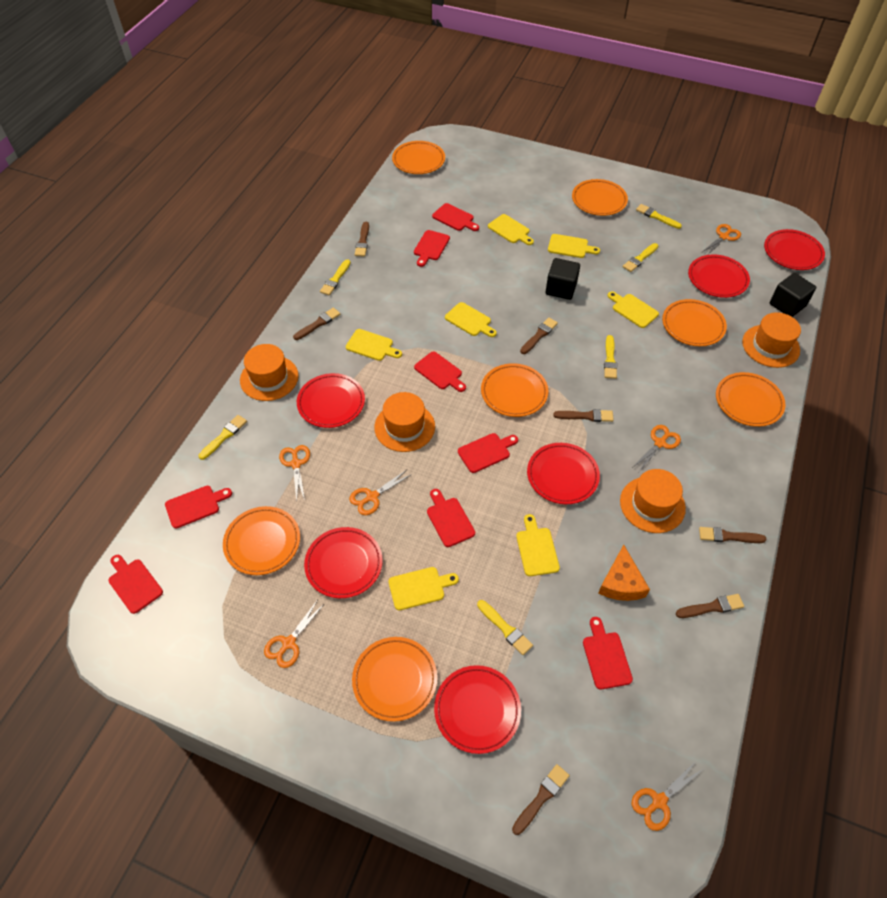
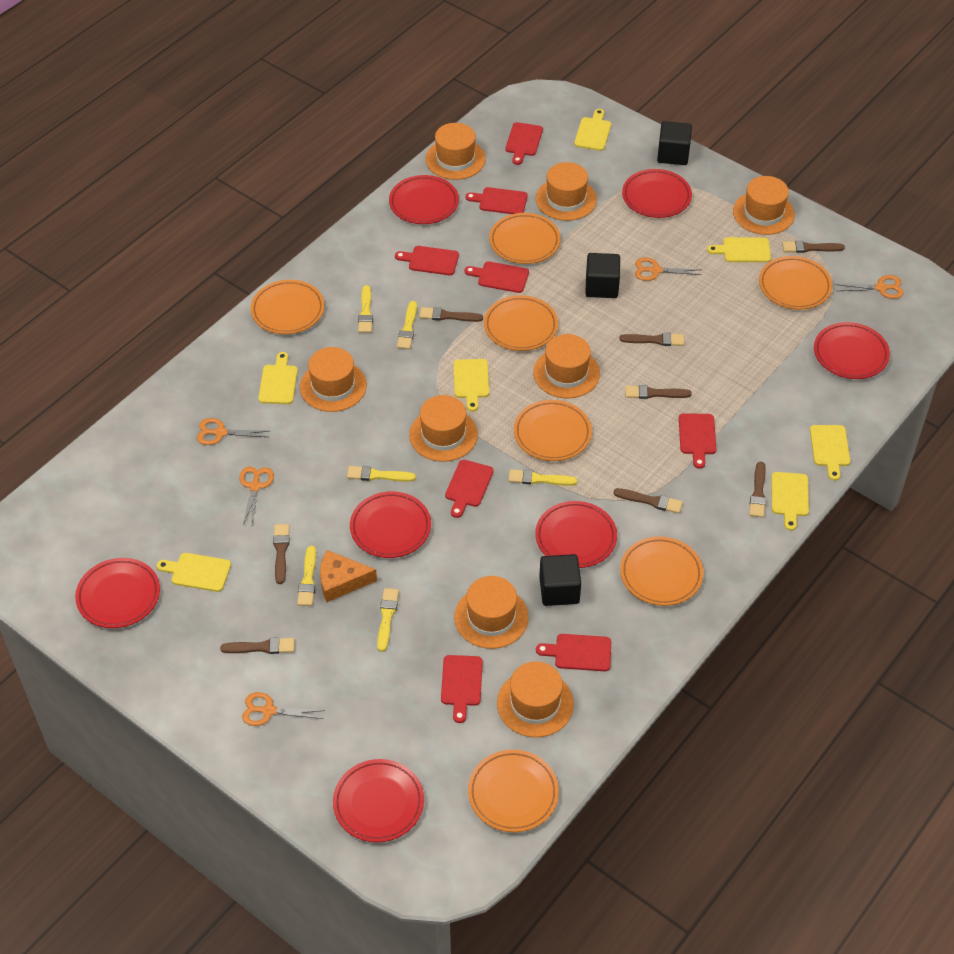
black cube: [546,258,580,300] [770,273,816,317] = 2 -> [539,554,581,606] [585,253,620,298] [657,121,692,165] = 3
brown brush: [293,308,340,340] [355,222,369,257] [512,764,570,835] [520,318,558,354] [554,409,614,422] [676,594,744,618] [699,527,766,543] = 7 -> [220,637,295,654] [273,524,290,584] [419,307,483,322] [614,488,683,514] [620,333,684,346] [625,385,692,399] [749,462,766,518] [782,240,845,253] = 8
orange hat: [240,344,299,401] [374,392,435,452] [620,469,686,533] [742,312,801,368] = 4 -> [300,347,367,412] [409,395,478,462] [426,123,486,180] [454,576,529,649] [497,661,574,737] [533,334,600,398] [536,162,597,221] [733,176,795,235] = 8
orange scissors: [264,599,325,668] [279,445,310,501] [349,470,412,515] [632,425,681,472] [632,761,703,831] [701,224,741,255] = 6 -> [197,418,269,445] [239,467,274,525] [242,692,325,726] [635,257,702,281] [835,275,904,299] = 5
red plate: [297,373,365,428] [304,527,383,598] [434,665,521,754] [527,443,600,504] [688,254,750,298] [764,229,825,270] = 6 -> [75,558,160,628] [333,759,424,843] [350,491,431,558] [389,175,459,224] [535,501,617,568] [622,169,692,218] [814,322,890,379] = 7

